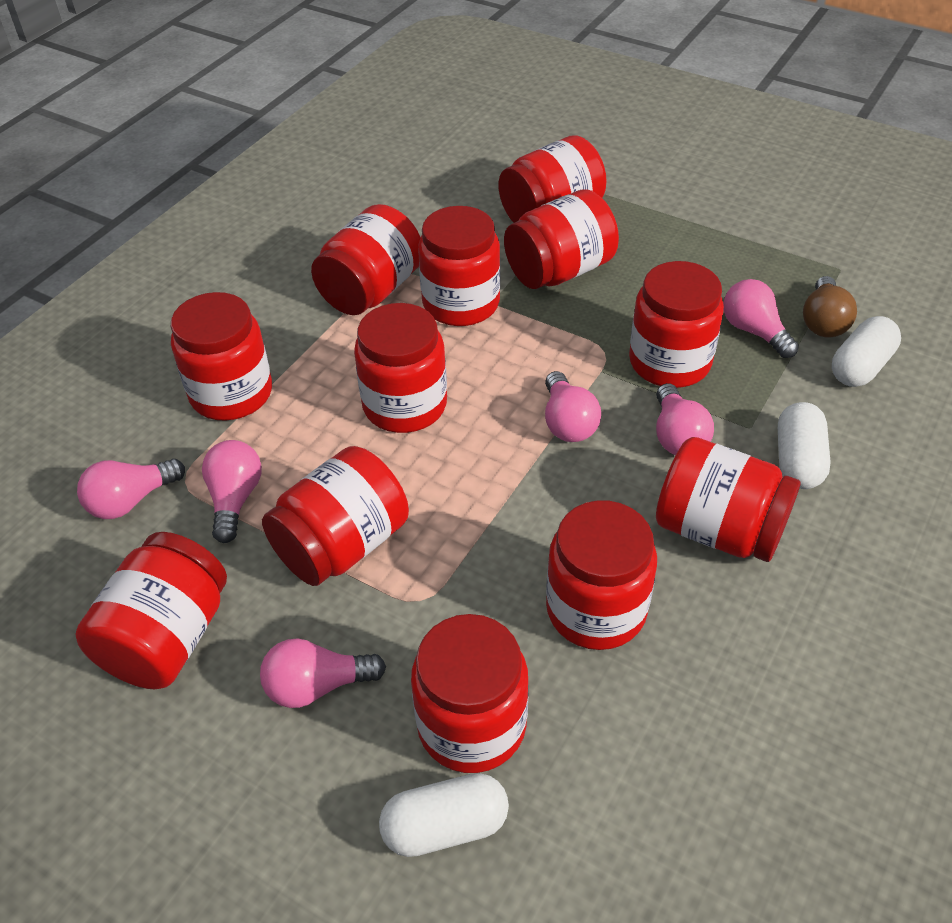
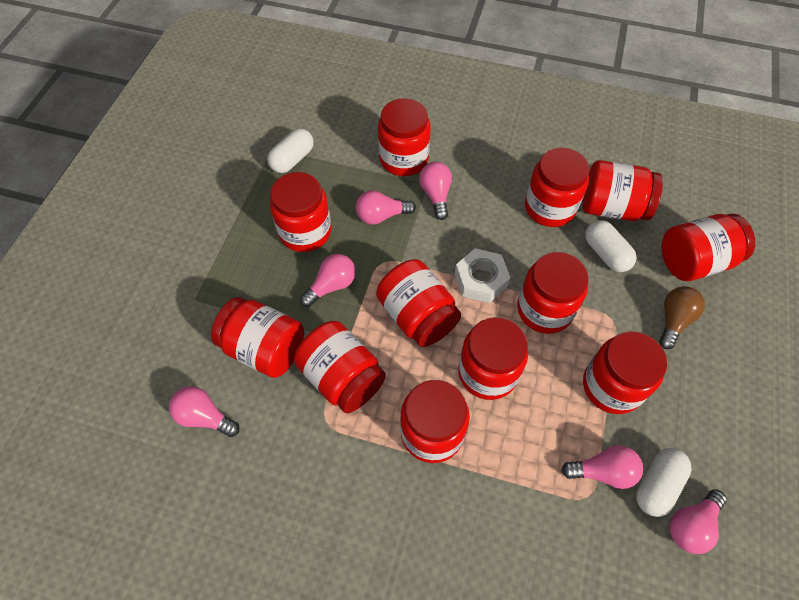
white nut: none = 0 -> [455,248,510,303] = 1

